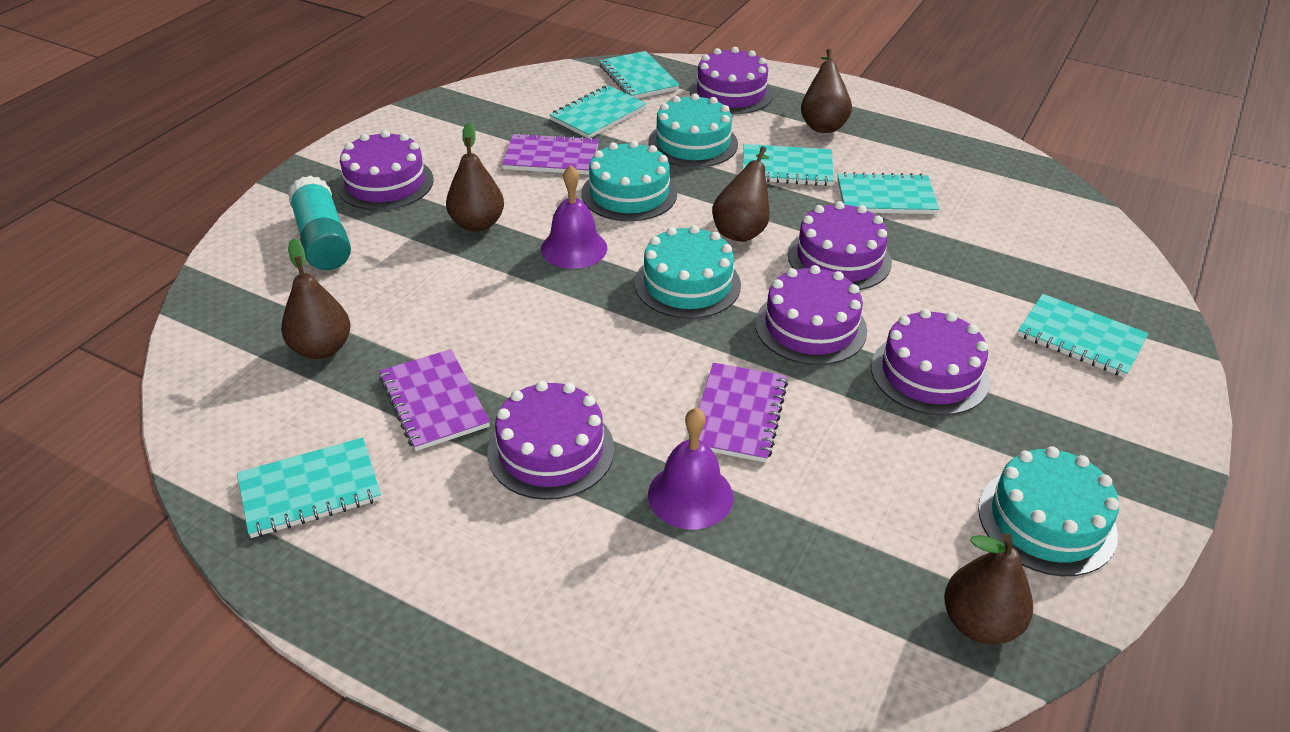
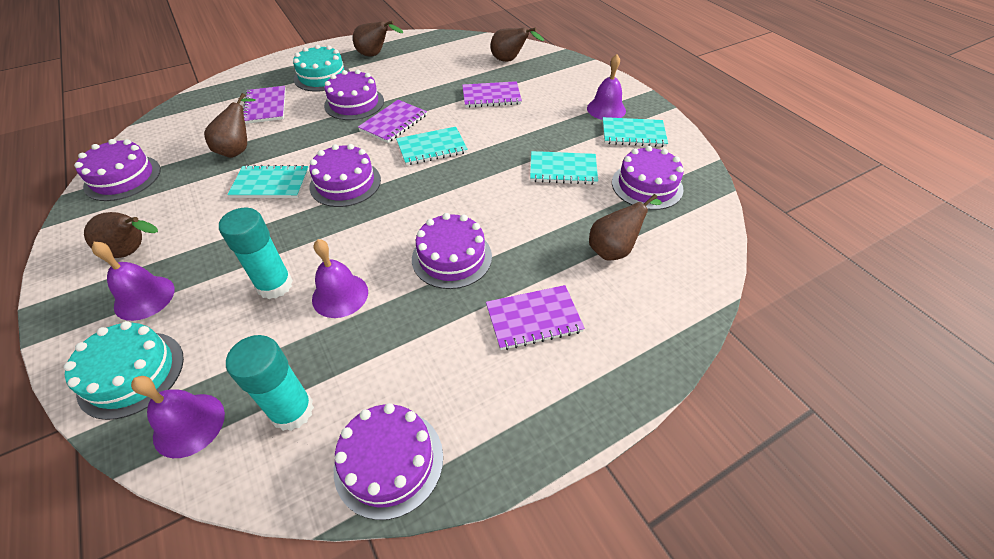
purple bell: [541,165,607,269] [648,408,733,529] = 2 -> [92,242,175,321] [131,376,225,458] [312,239,368,318] [587,54,626,120] = 4
purple notebook: [379,349,490,451] [502,133,599,175] [699,363,788,463] = 3 -> [243,86,286,124] [358,100,427,143] [462,81,522,108] [486,285,585,350] = 4
turquoise cake: [582,140,677,221] [634,225,741,319] [648,93,738,168] [978,446,1119,576] = 4 -> [64,321,184,420] [293,45,350,92] = 2
turquoise glue stick: [288,175,351,270] = 1 -> [219,207,293,299] [226,335,314,431] = 2
turquoise notebook: [237,437,381,538] [550,85,647,138] [599,51,679,99] [742,144,834,186] [837,172,939,214] [1018,294,1149,378] = 6 -> [227,165,309,198] [396,127,468,166] [530,151,598,185] [602,117,668,147] = 4

